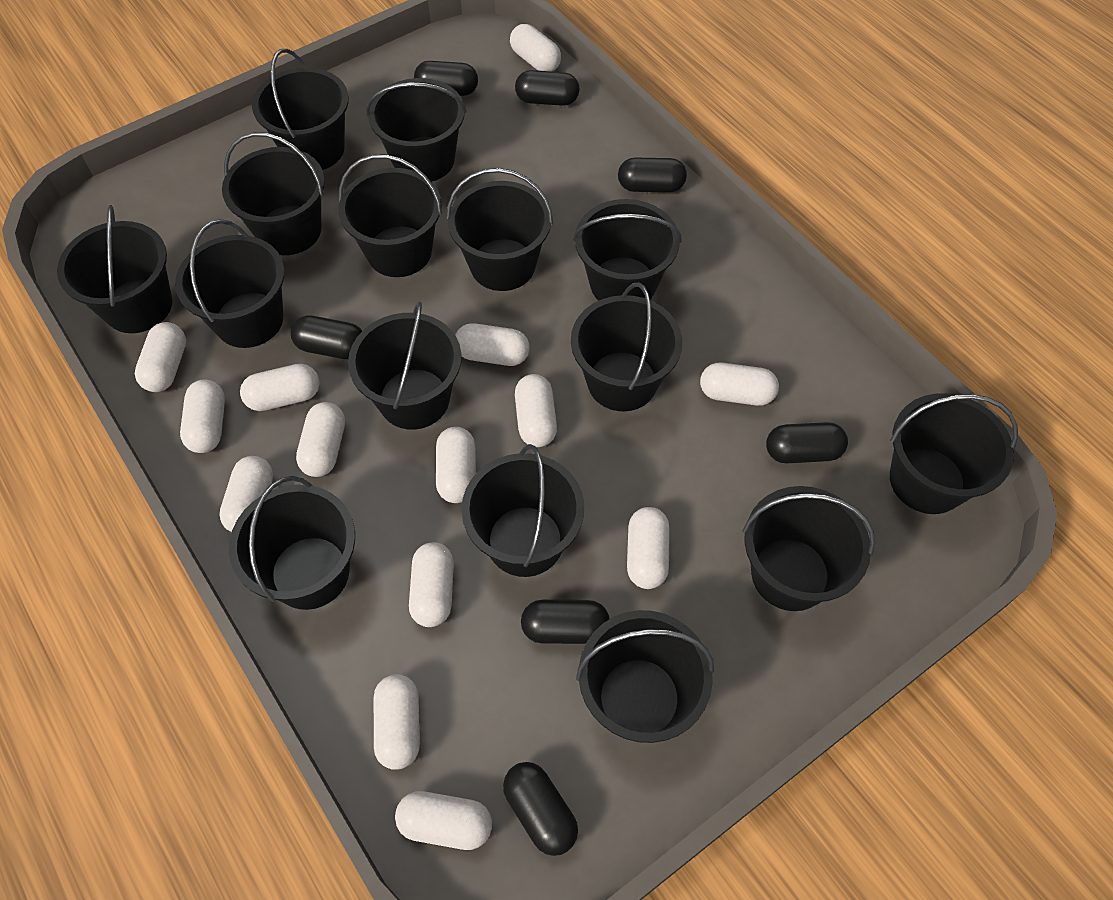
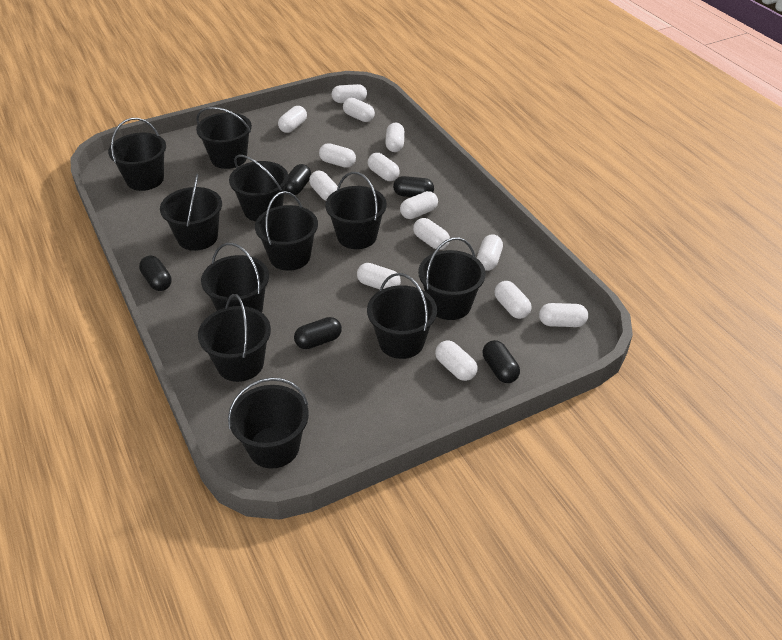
black bucket: [57,205,172,333] [175,219,284,348] [222,132,325,255] [229,476,355,610] [252,49,349,170] [338,154,442,277] [348,302,462,430] [366,78,467,181] [447,168,553,291] [462,444,584,577] [571,282,682,411] [573,199,681,301] [576,610,714,743] [743,486,875,611] [890,393,1018,514] = 15 -> [108,118,166,191] [160,174,222,251] [196,107,252,169] [198,294,271,382] [201,243,269,312] [228,377,309,469] [229,155,288,221] [255,191,318,271] [325,172,387,249] [367,273,437,359] [418,237,486,320] = 11
black capsule: [291,315,362,359] [414,61,478,96] [503,762,578,856] [515,70,579,106] [521,600,609,644] [618,158,687,192] [766,422,848,463] = 7 -> [139,256,172,291] [285,164,311,195] [294,317,342,349] [393,176,434,197] [483,340,520,383] = 5

